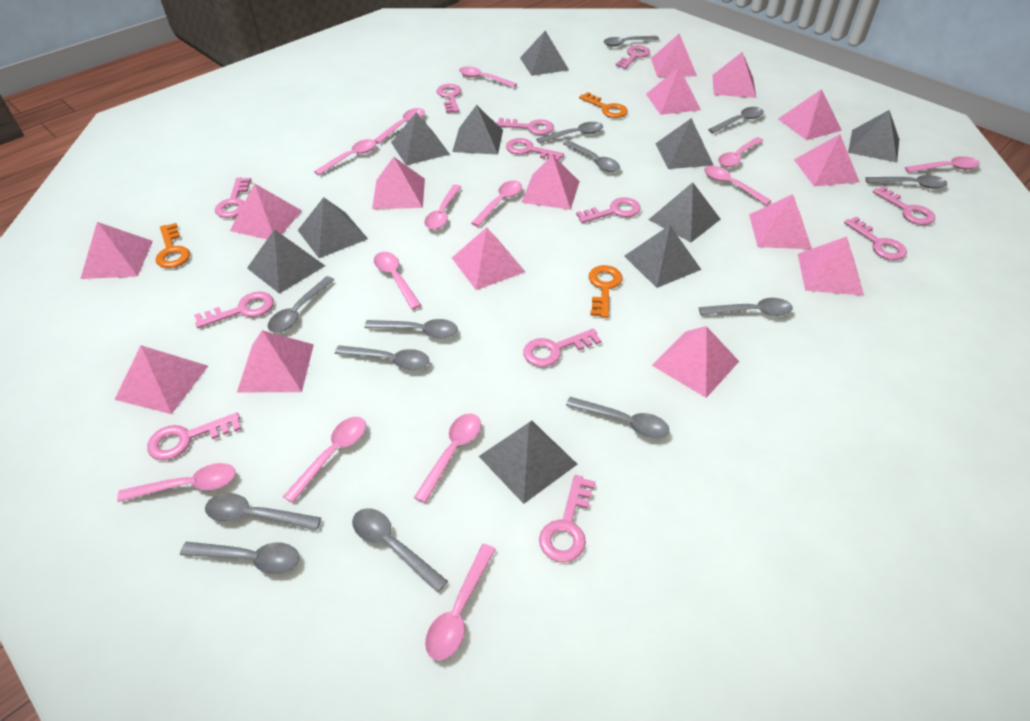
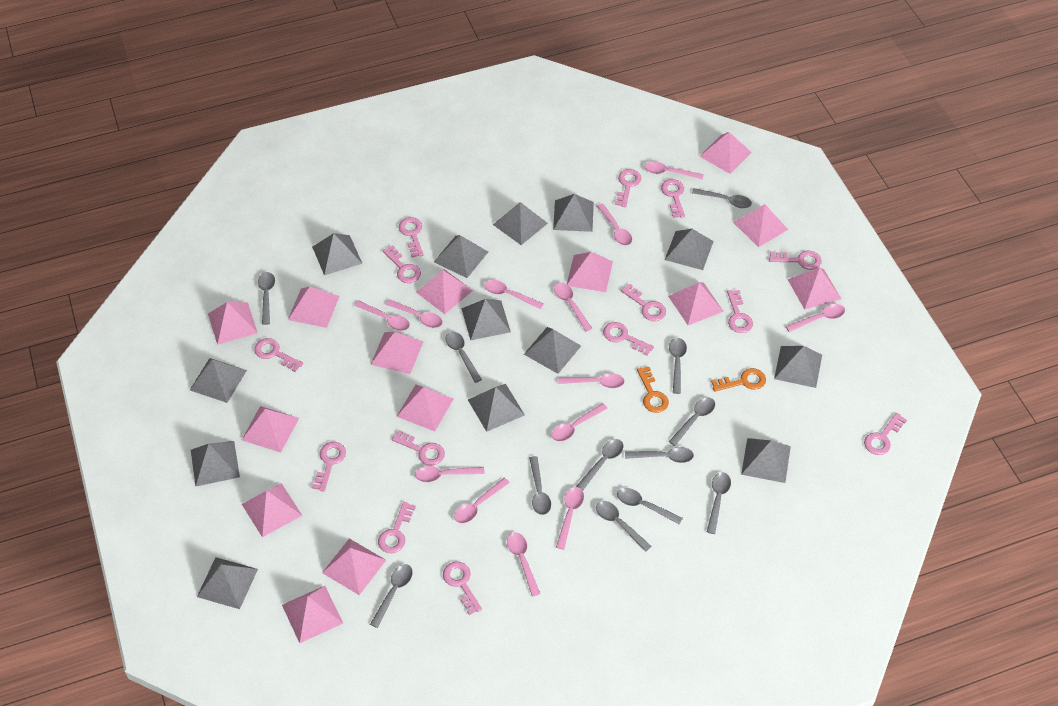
grey pyramid: [247,229,325,294] [298,197,368,258] [391,113,450,166] [452,105,503,155] [479,421,578,504] [520,31,569,76] [624,225,701,288] [648,182,721,242] [655,118,713,169] [848,110,899,163] = 10 -> [190,358,247,403] [191,441,240,486] [197,557,258,609] [312,233,362,275] [434,235,488,278] [461,299,511,340] [468,384,525,432] [493,202,548,245] [524,327,581,374] [553,194,594,232] [665,229,714,270] [741,438,791,483] [774,346,822,388] = 13
grey spoon: [180,542,299,574] [205,493,321,530] [268,276,334,333] [335,345,429,370] [352,508,448,593] [364,319,458,338] [536,122,603,143] [563,140,620,172] [566,397,669,439] [603,36,659,47] [699,298,793,316] [708,107,764,133] [866,175,947,189] = 13 -> [258,272,275,325] [370,564,413,628] [445,331,482,383] [529,456,551,515] [576,439,623,491] [596,501,652,552] [617,488,683,525] [625,447,694,463] [669,338,687,394] [669,397,715,446] [692,188,752,208] [707,472,731,534] = 12
orange key: [156,223,190,268] [579,92,628,118] [589,265,622,318] = 3 -> [637,367,669,413] [711,368,766,392] = 2
pink key: [147,412,241,460] [194,291,274,328] [215,178,251,218] [436,84,461,113] [496,118,554,135] [506,138,564,161] [523,329,602,367] [539,475,596,562] [576,197,641,223] [615,45,650,69] [844,216,907,260] [873,186,935,225] = 12 -> [254,338,303,372] [312,442,346,491] [378,502,416,553] [383,245,421,283] [392,430,445,465] [399,217,424,258] [443,562,482,615] [603,322,654,356] [615,169,641,207] [621,284,666,321] [661,179,685,218] [727,290,753,333] [769,251,822,270] [864,413,907,455] = 14
pink pyramid: [81,222,153,279] [114,345,208,414] [230,183,302,239] [237,330,314,392] [372,157,425,209] [452,227,525,290] [521,155,580,210] [646,67,701,115] [651,33,697,77] [652,326,739,398] [712,52,756,98] [749,194,812,249] [778,89,842,140] [794,134,860,186] [798,236,864,296] = 15 -> [208,302,258,345] [242,406,299,453] [242,483,302,537] [282,586,343,643] [288,287,339,328] [322,538,386,595] [370,332,424,374] [396,384,453,431] [416,269,473,314] [567,252,613,292] [668,282,724,325] [699,132,752,174] [733,204,788,247] [787,268,841,310] = 14

